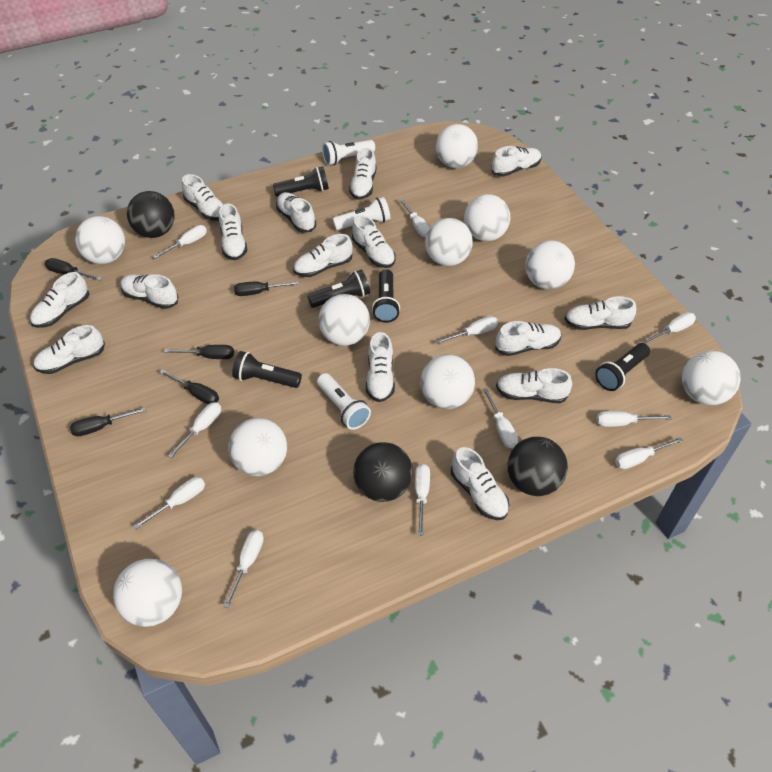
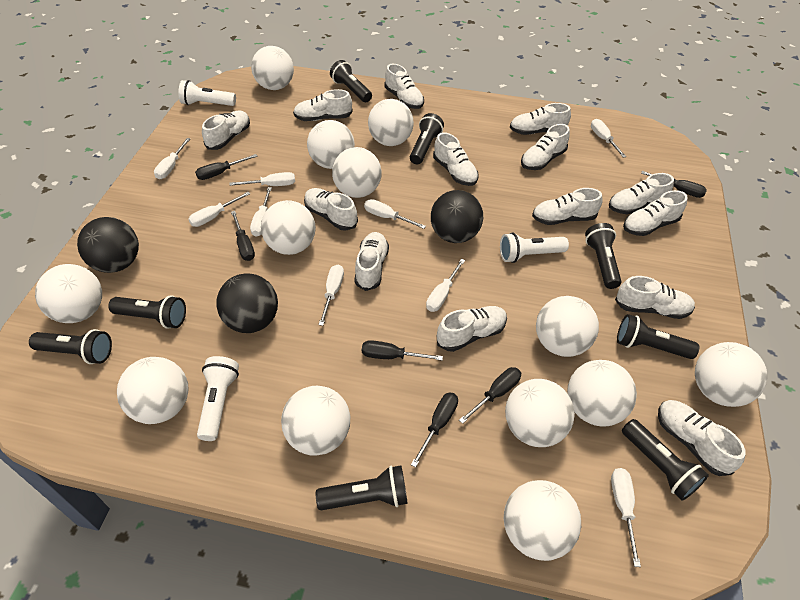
black flashlight: [232,351,302,388] [273,166,329,196] [307,270,370,308] [372,269,400,323] [595,343,650,391] = 5 -> [29,329,112,364] [108,295,186,329] [316,466,408,510] [330,60,372,102] [410,113,444,164] [585,223,622,289] [617,314,699,359] [622,419,709,501] = 8
black screwdriver: [45,258,102,281] [70,407,146,436] [159,369,219,404] [164,345,234,359] [234,281,299,296] = 5 -> [195,154,258,180] [231,211,255,261] [362,340,443,361] [411,392,458,468] [459,367,521,424] [641,171,707,198] = 6
white ball: [75,216,125,264] [113,559,182,627] [228,418,287,476] [319,294,370,346] [420,354,475,409] [425,218,473,266] [436,124,478,168] [464,194,510,241] [525,240,575,289] [682,351,741,405] = 10 -> [35,264,102,323] [117,357,189,424] [251,46,294,90] [261,200,316,255] [281,386,350,456] [307,120,355,169] [332,147,382,198] [368,99,414,146] [504,480,581,561] [505,379,575,447] [536,296,599,357] [567,360,637,426] [695,342,768,407] = 13
white screwdriver: [133,477,205,529] [153,225,207,259] [168,402,221,458] [223,530,264,608] [399,198,430,237] [415,464,430,536] [436,316,498,344] [483,388,518,448] [597,411,671,427] [615,437,683,469] [642,312,696,344] = 11 -> [154,138,190,179] [188,192,250,227] [229,172,295,186] [250,187,272,237] [318,265,344,326] [364,199,426,229] [426,259,465,312] [591,119,626,158] [611,468,641,567] = 9
white shoe: [30,272,89,328] [33,325,105,374] [120,274,178,309] [182,174,224,221] [219,204,247,260] [276,192,316,233] [293,234,353,277] [349,148,377,200] [352,215,396,268] [366,332,395,402] [451,447,509,520] [491,146,542,177] [495,321,561,356] [496,368,572,403] [565,296,636,330] = 15 -> [202,110,250,150] [293,89,353,121] [304,188,358,231] [355,232,389,291] [385,64,424,109] [433,132,479,186] [437,306,507,352] [510,103,571,135] [521,124,570,170] [532,188,603,225] [609,173,674,215] [615,276,695,319] [623,190,688,236] [658,400,746,476] = 14

